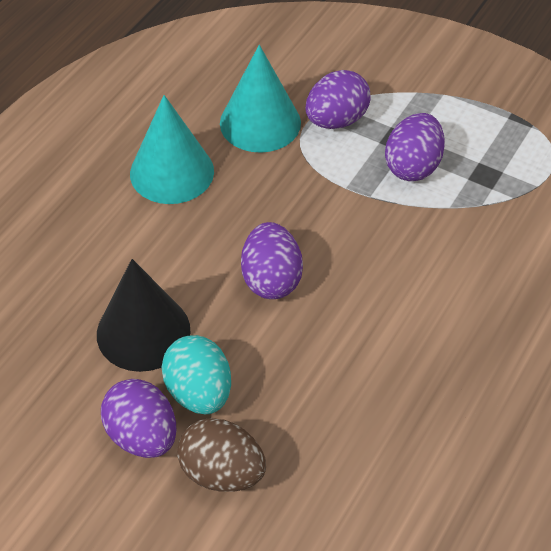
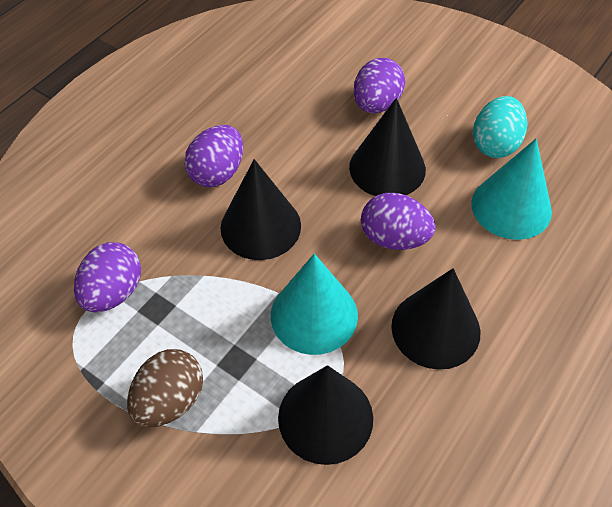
black cone: [97,259,190,372] = 1 -> [221,159,301,260] [278,365,373,465] [349,98,426,196] [391,268,480,370] = 4

